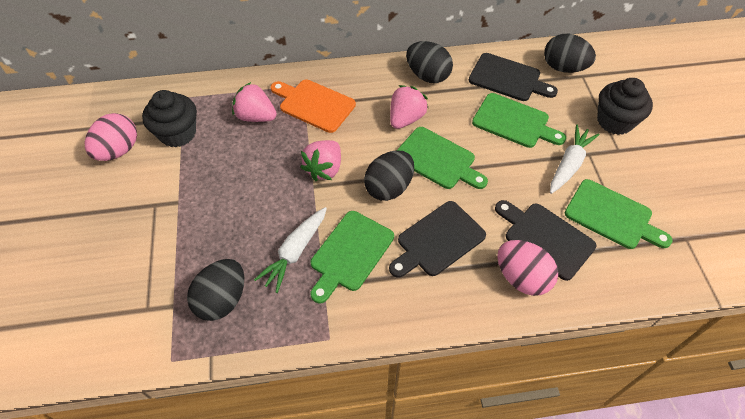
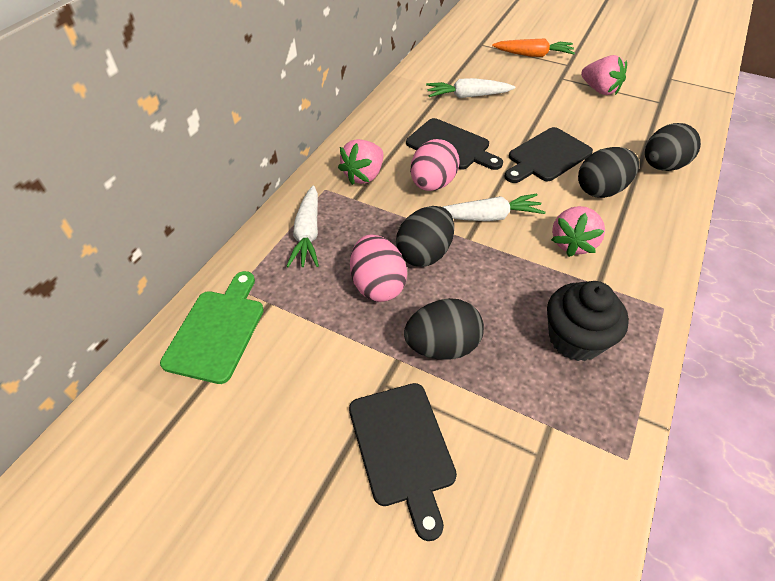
black cupcake: [142,90,197,147] [597,78,653,135] = 2 -> [547,281,629,361] = 1
green cutting board: [310,211,394,303] [397,127,488,189] [472,93,566,148] [565,179,673,249] = 4 -> [160,271,264,384] = 1
orange carrot: none = 0 -> [492,38,575,57] = 1
orange cutting board: [271,79,356,133] = 1 -> none = 0
white carrot: [254,207,327,293] [550,125,599,194] = 2 -> [286,186,319,267] [426,78,515,98] [443,193,546,221] = 3

